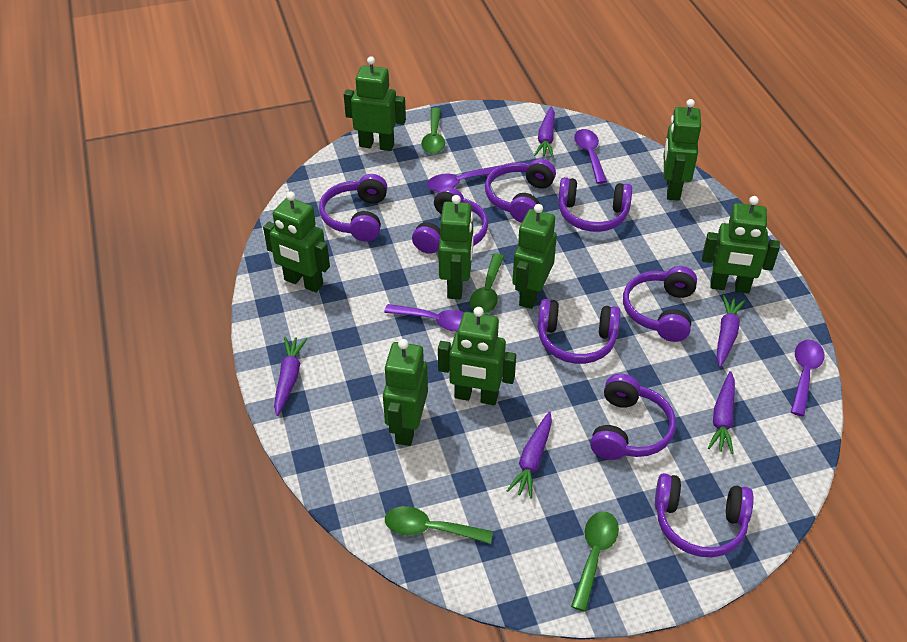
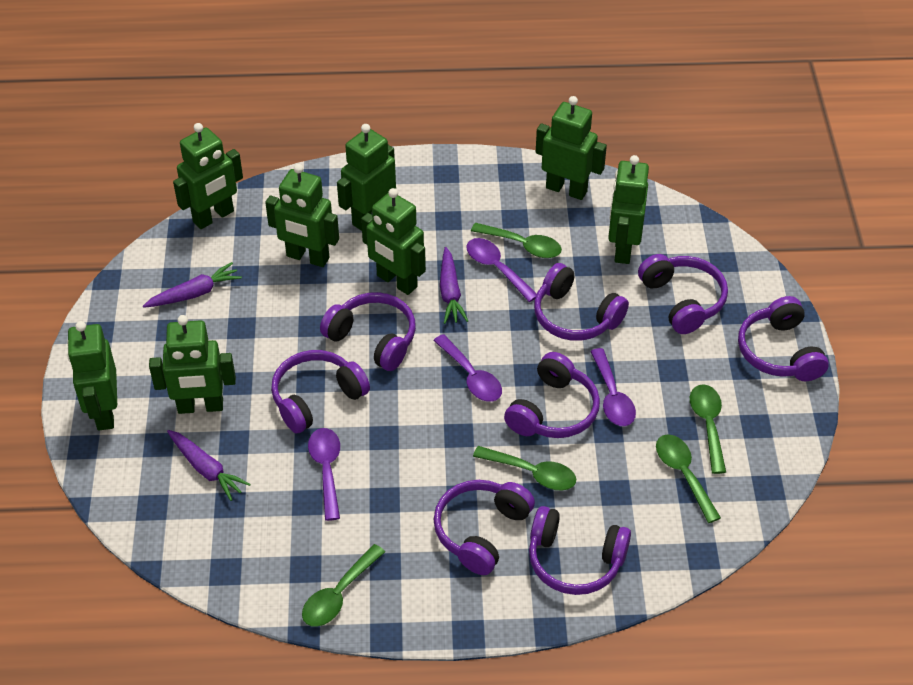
green spoon: [385,506,493,544] [421,108,445,154] [470,253,504,314] [571,511,619,612] = 4 -> [302,544,385,627] [471,223,562,258] [473,446,576,491] [656,434,721,523] [690,384,726,474] = 5
purple carrot: [274,337,307,416] [507,411,552,499] [534,107,555,158] [708,371,735,454] [717,295,746,367] = 5 -> [143,262,242,308] [167,430,251,501] [440,247,468,324] = 3

